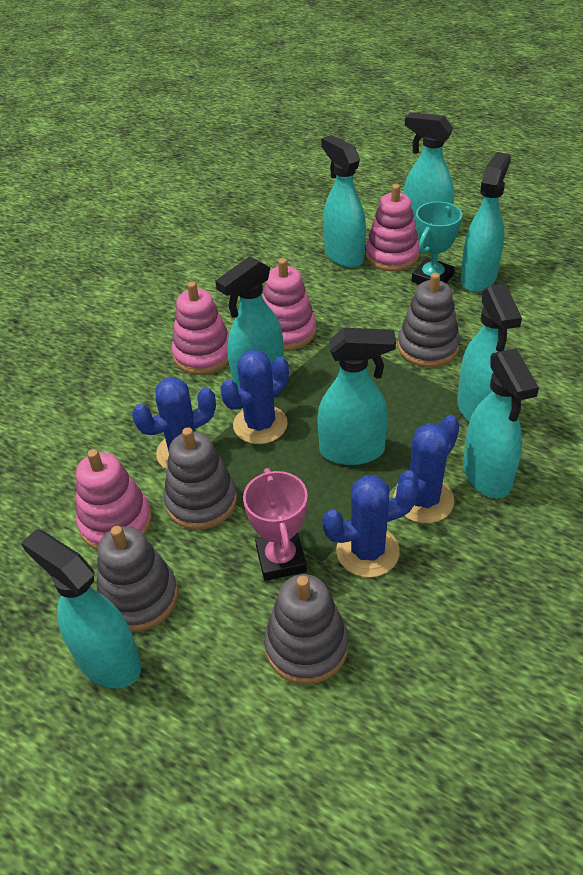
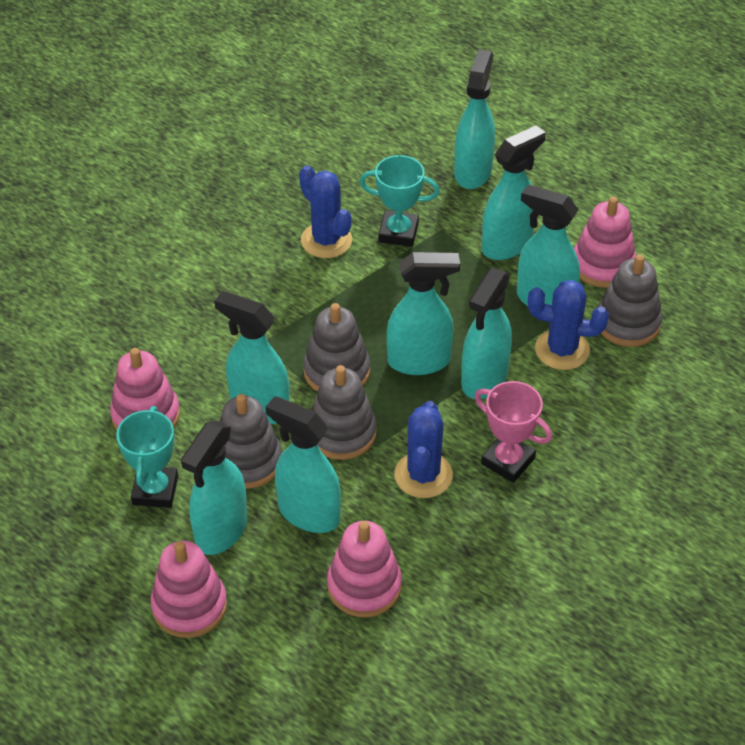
blue cactus: [132,377,216,469] [220,349,289,444] [322,475,417,577] [394,415,460,523] = 4 -> [299,165,352,258] [395,401,453,498] [528,280,609,370] = 3
turquoise trophy: [412,201,462,284] = 1 -> [116,406,178,508] [360,155,440,247] = 2

